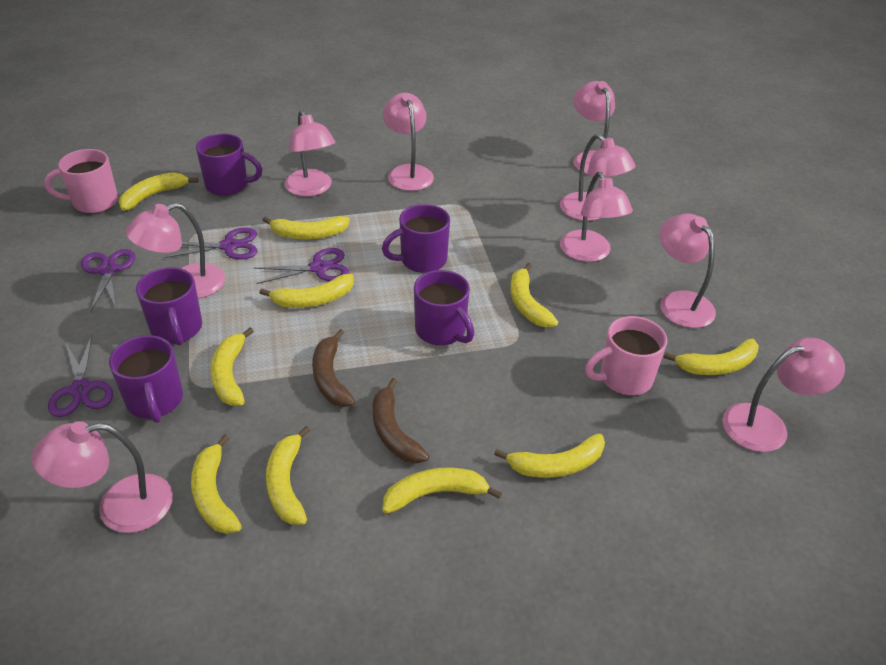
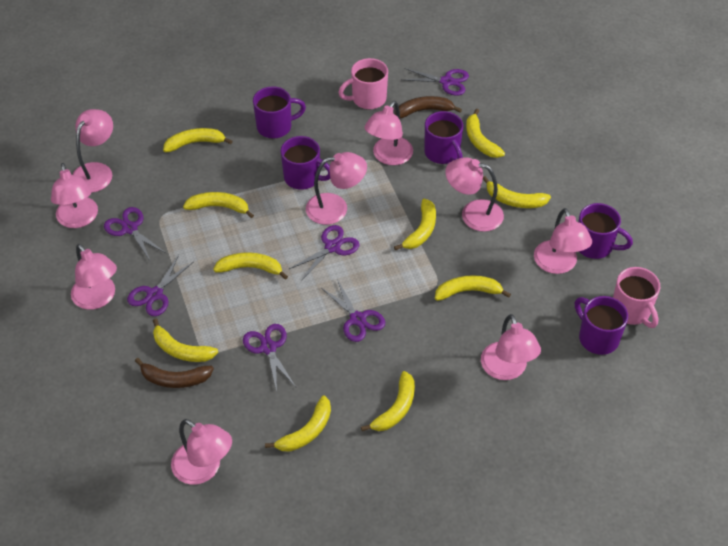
purple scissors: [48,335,113,417] [81,249,135,313] [165,227,257,260] [254,248,350,284] = 4 -> [104,207,166,262] [127,255,193,316] [243,324,296,392] [289,225,359,280] [321,280,385,342] [402,68,469,96] = 6

